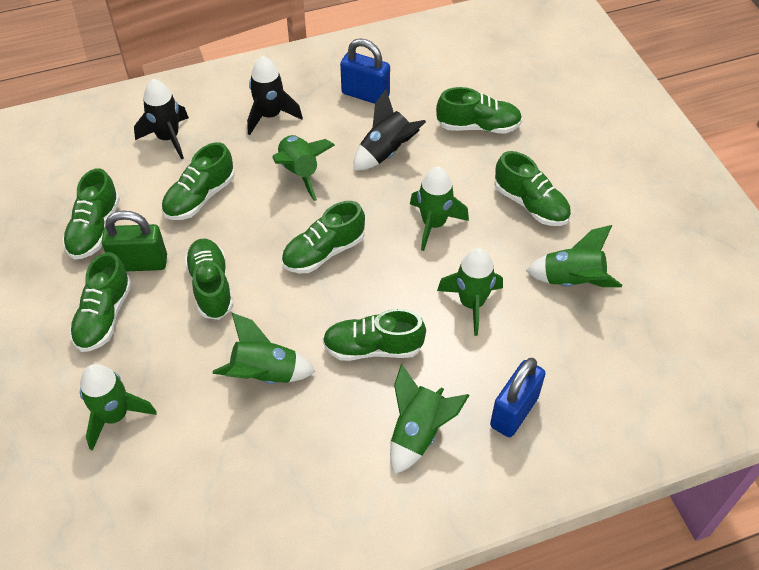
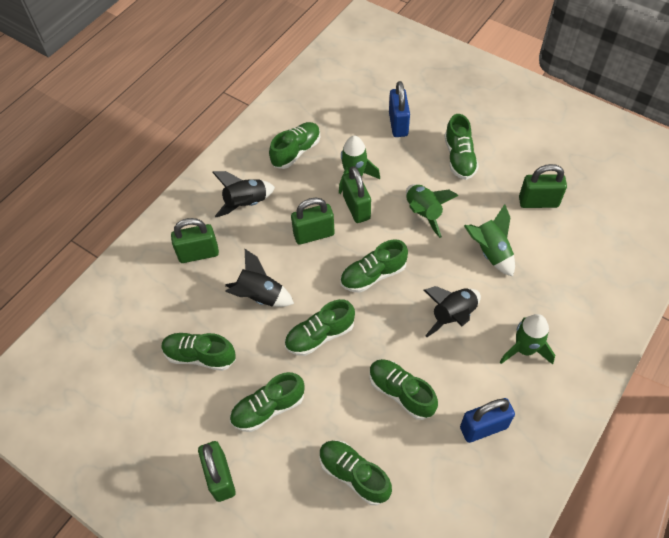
green padlock: [102,211,167,271] = 1 -> [171,218,219,263] [198,441,236,502] [291,197,335,245] [342,166,371,223] [519,164,567,208] = 5
green rocket: [80,364,157,451] [212,313,316,384] [272,135,335,201] [390,364,470,474] [410,167,469,251] [437,248,503,336] [526,225,622,287] = 7 -> [339,136,380,194] [406,184,459,238] [464,204,515,277] [500,314,555,365] = 4

